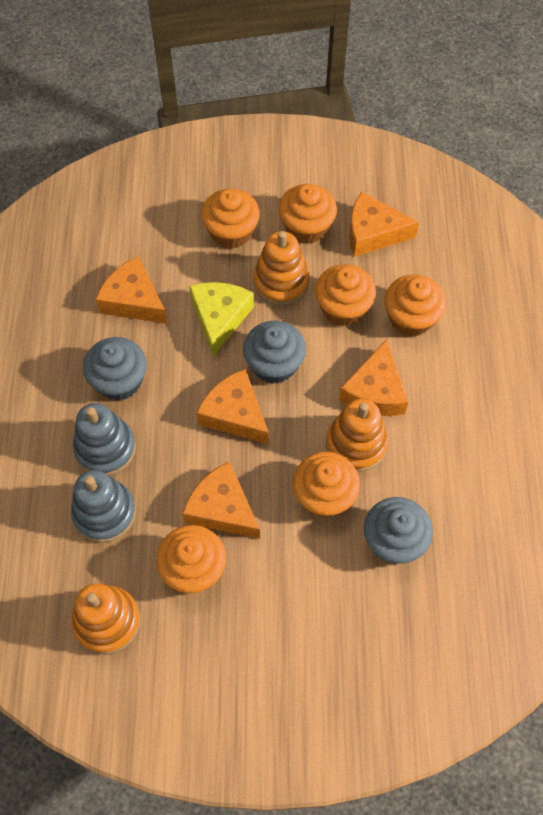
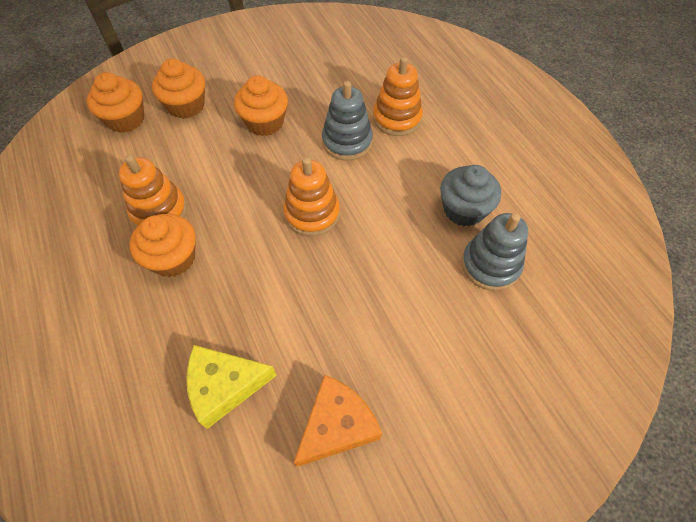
grey cupcake: [83,337,147,400] [243,321,306,384] [364,497,433,564] = 3 -> [440,165,501,226] = 1
orange cheese: [96,256,168,324] [182,461,260,539] [197,369,269,444] [339,339,408,416] [349,191,419,257] = 5 -> [294,375,382,467] = 1
orange cupcake: [156,525,226,593] [201,189,260,249] [279,184,337,244] [293,452,360,518] [315,264,376,326] [385,274,446,337] = 6 -> [87,72,144,133] [130,214,196,277] [152,58,205,119] [234,75,288,136] = 4

